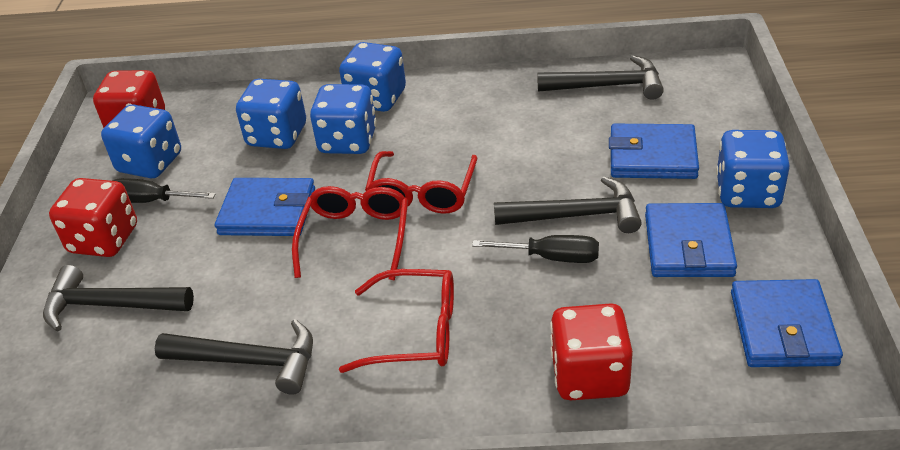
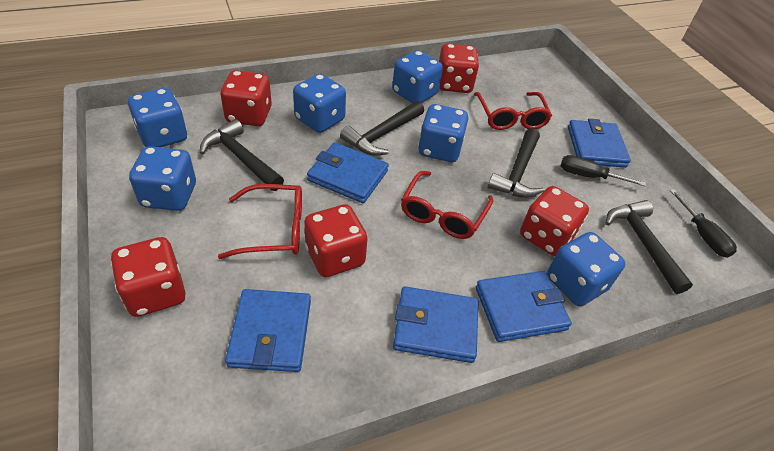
blue dice: [101,104,181,178] [236,79,306,149] [310,84,377,154] [339,42,406,112] [716,130,790,208] = 5 -> [128,88,187,147] [129,146,196,211] [293,74,346,133] [392,50,443,103] [418,104,468,162] [547,232,625,306] = 6
blue wallet: [215,178,315,236] [609,124,699,179] [645,203,737,277] [731,279,843,367] = 4 -> [225,289,311,372] [307,142,389,203] [393,286,478,363] [476,271,572,342] [568,118,631,168] = 5
red dice: [49,178,137,257] [93,70,165,128] [550,303,633,400] = 3 -> [111,237,186,317] [220,70,272,126] [304,204,368,277] [439,44,479,93] [520,186,589,256] = 5

